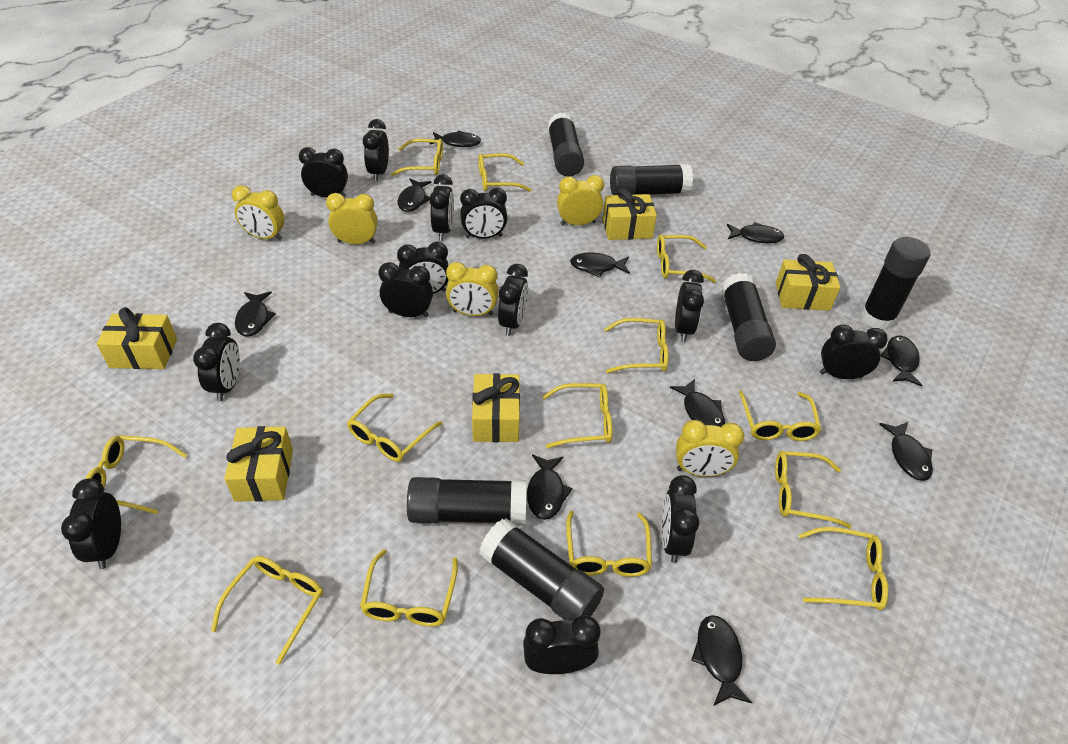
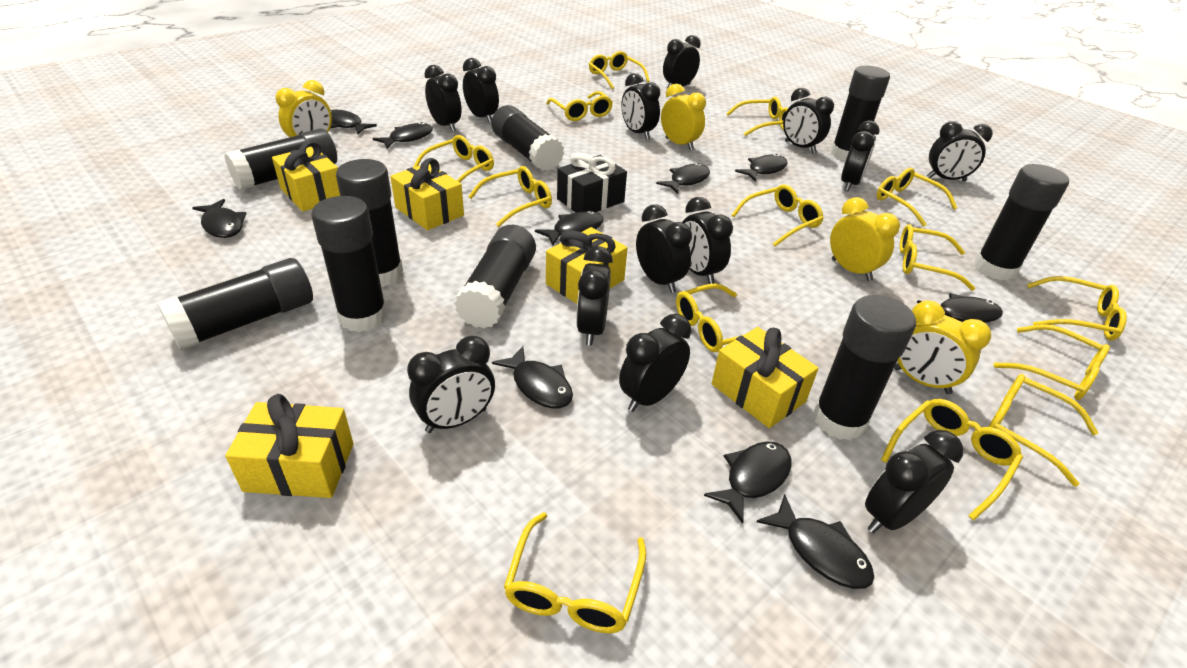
black gift: none = 0 -> [557,153,627,212] = 1
black glue stick: [407,477,526,525] [479,518,604,621] [547,113,584,176] [610,164,693,195] [721,273,776,361] [860,237,931,329] = 6 -> [158,258,313,350] [224,128,337,190] [311,196,387,332] [336,159,403,287] [454,225,536,329] [491,105,564,171] [813,295,916,441] [831,66,890,161] [974,164,1069,281] = 9
yellow clock: [232,185,285,241] [326,193,378,244] [446,262,499,316] [557,175,604,225] [676,420,744,477] = 5 -> [275,80,332,137] [661,84,706,151] [830,197,900,281] [894,300,991,394] = 4
yellow glasses: [85,435,187,514] [211,556,323,664] [347,394,442,462] [360,549,458,627] [391,139,443,176] [478,153,531,192] [542,383,612,448] [566,511,652,577] [604,318,668,373] [657,234,716,283] [739,390,822,441] [775,451,852,528] [799,527,888,610] = 13 -> [413,135,494,182] [468,166,552,227] [504,512,646,633] [546,91,613,121] [589,51,650,89] [676,283,767,352] [726,97,788,136] [732,185,824,246] [877,168,957,227] [881,399,1023,520] [900,224,976,291] [988,374,1098,487] [993,324,1110,400] [1027,276,1127,340] = 14

